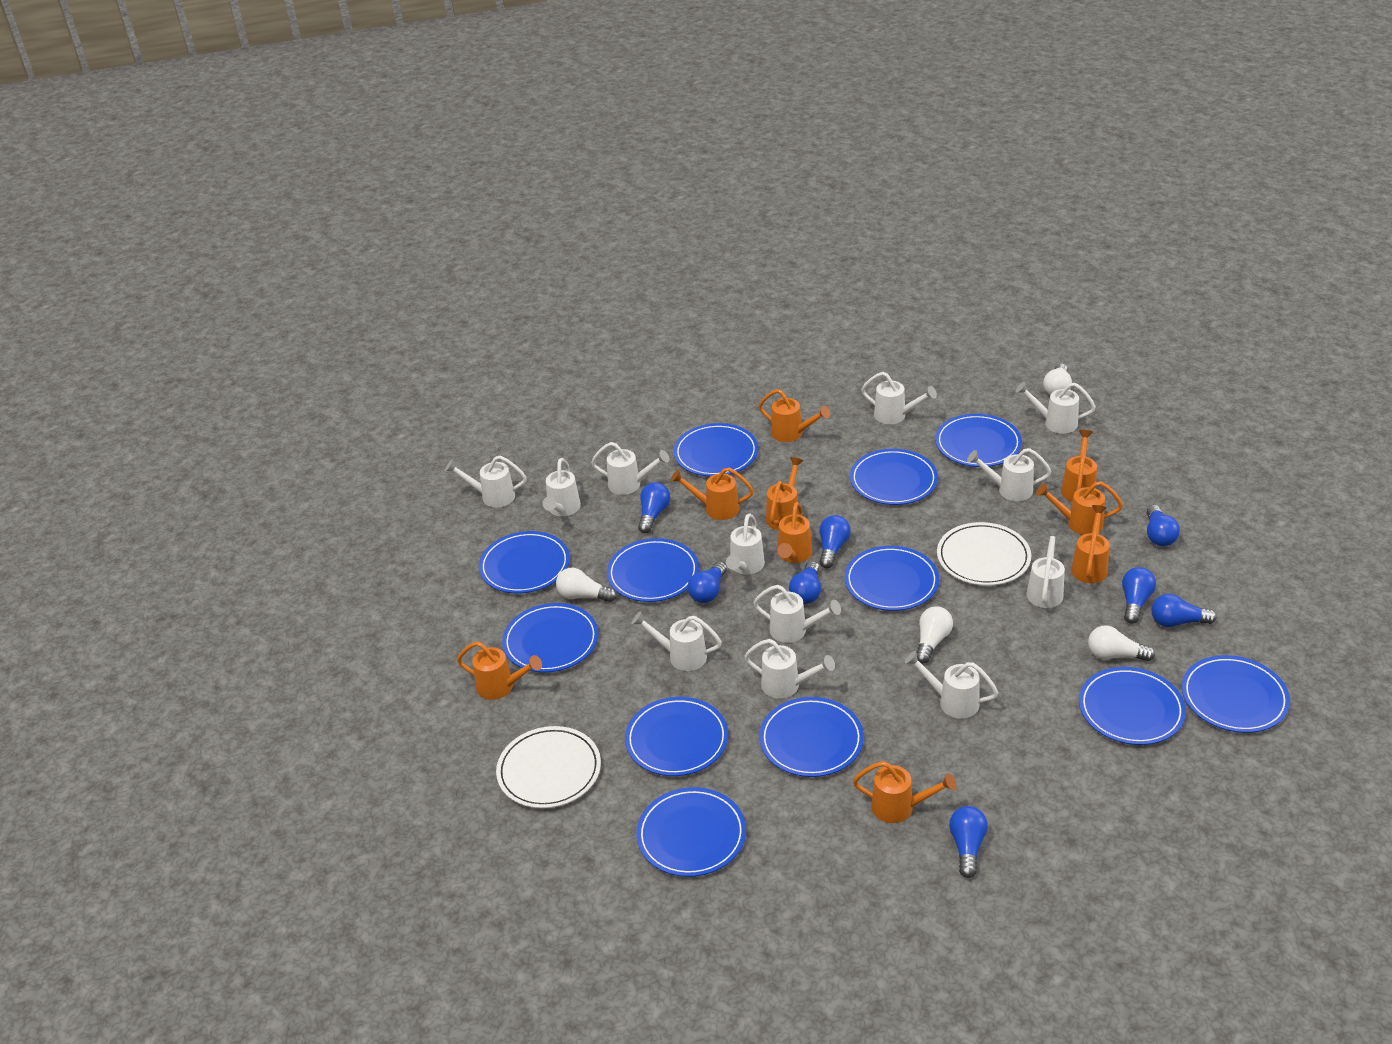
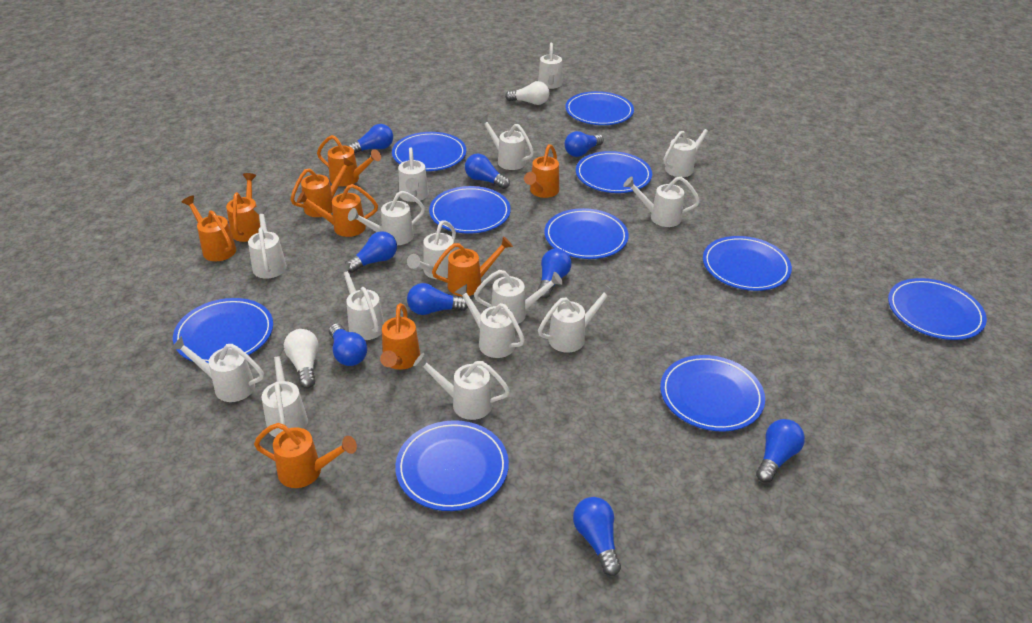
blue light bulb: [638,482,670,533] [687,561,727,603] [789,561,821,604] [820,515,851,568] [949,806,988,878] [1122,567,1156,624] [1147,505,1180,546] [1151,594,1217,627] = 8 -> [329,323,367,366] [345,231,397,273] [347,124,393,153] [407,283,468,315] [465,154,510,189] [537,248,572,299] [564,131,604,157] [573,497,621,576] [756,419,805,483] = 9
blue plate: [479,531,570,593] [502,603,598,673] [607,538,699,602] [625,697,728,776] [636,787,746,877] [674,423,758,477] [759,697,864,777] [845,546,939,611] [850,449,938,505] [935,414,1022,467] [1079,667,1186,745] [1182,655,1290,733] = 12 -> [173,298,273,364] [392,132,466,171] [395,420,509,511] [429,186,511,233] [544,208,629,259] [565,91,634,125] [576,151,652,193] [660,355,765,432] [703,236,792,291] [888,278,987,340] = 10
white light bulb: [556,568,616,602] [916,606,953,664] [1043,363,1072,395] [1088,625,1155,661] = 4 -> [284,329,319,388] [505,81,549,105] = 2
white plate: [496,726,601,808] [937,522,1031,586] = 2 -> none = 0
white watering can: [445,456,527,508] [543,458,581,516] [591,442,669,495] [631,611,722,671] [726,513,765,575] [744,639,835,698] [753,585,841,643] [861,372,937,424] [905,651,999,718] [967,448,1051,501] [1016,382,1096,434] [1027,528,1065,608] = 12 -> [171,336,264,402] [248,206,287,279] [261,348,308,437] [336,263,384,340] [348,191,425,245] [398,148,429,202] [407,220,456,279] [413,353,510,420] [455,284,525,358] [474,270,563,324] [478,115,534,170] [538,43,562,89] [538,284,616,353] [623,176,700,227] [663,122,715,177] = 15

